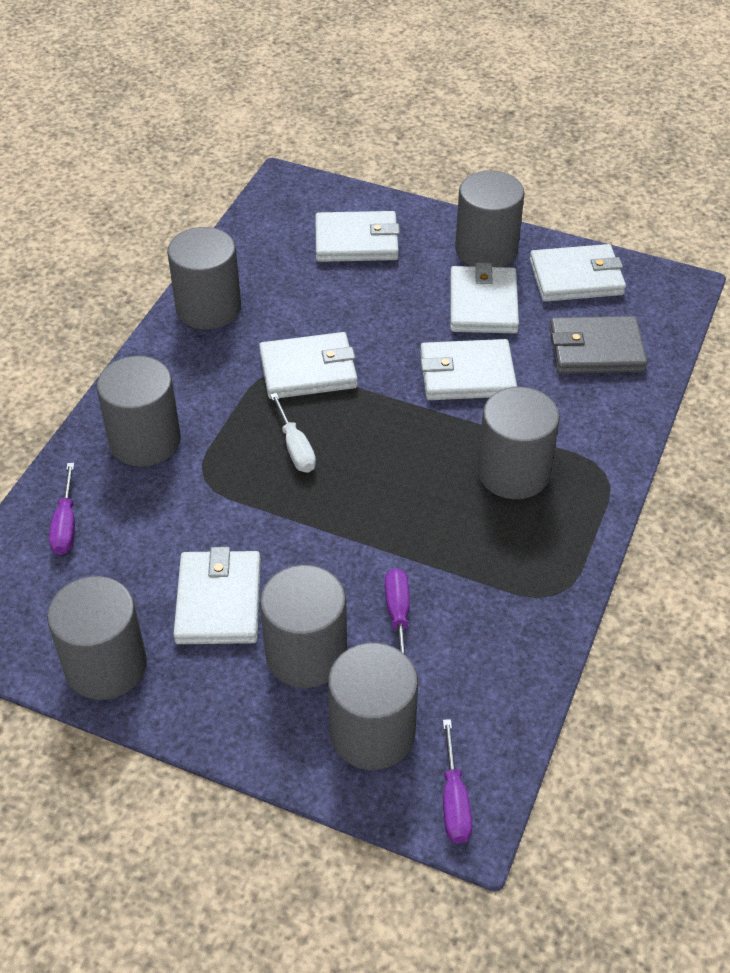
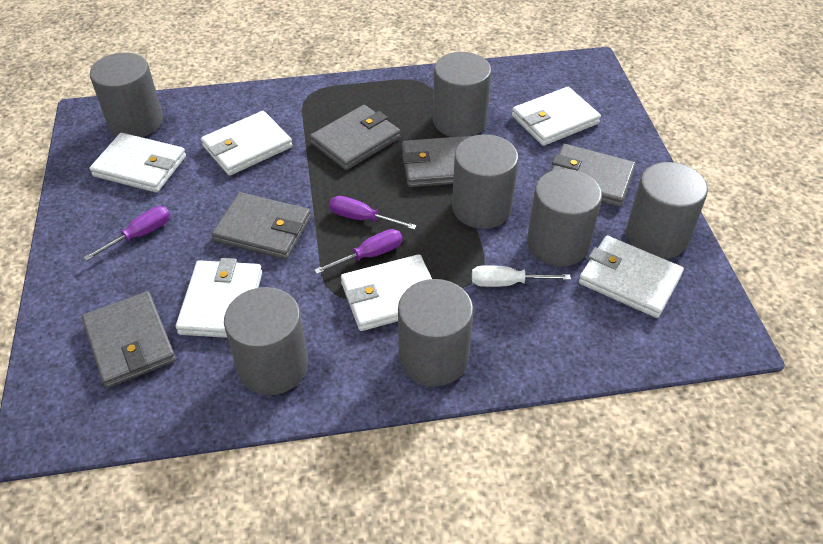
grey wallet: [549,316,648,374] = 1 -> [82,291,176,388] [212,192,311,260] [310,105,400,170] [402,136,471,187] [551,144,636,207] = 5

